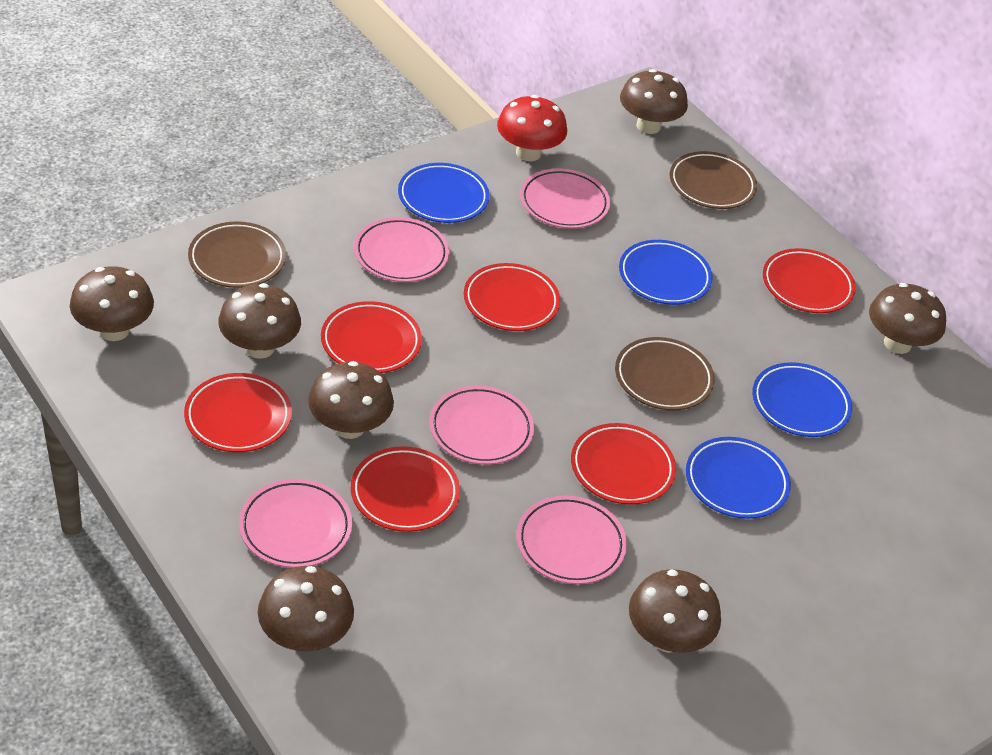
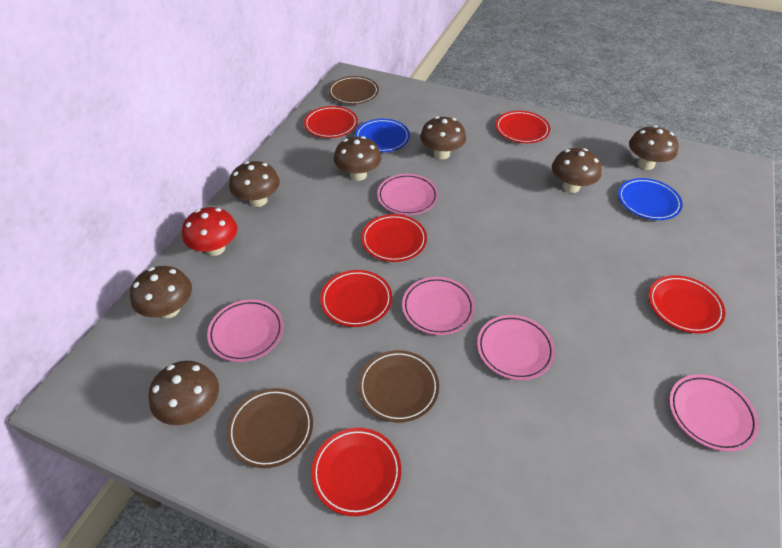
blue plate: [398,163,489,223] [619,240,713,305] [686,437,791,519] [752,362,852,437] = 4 -> [355,119,410,152] [618,178,683,220] = 2

